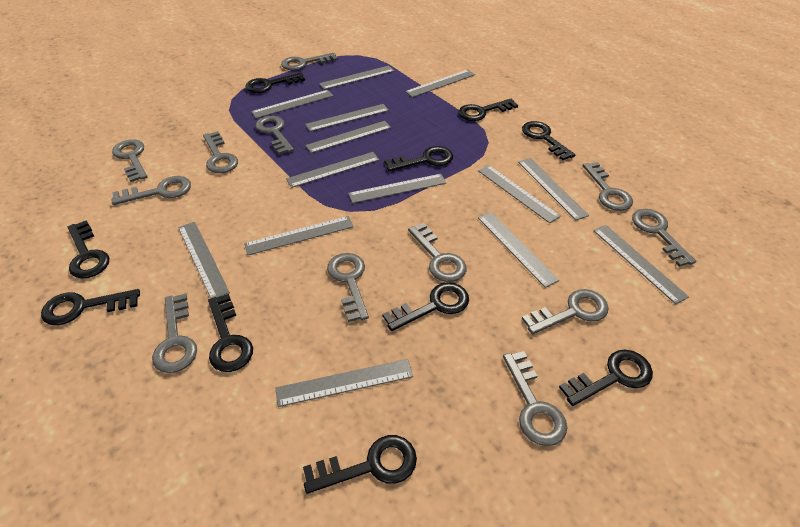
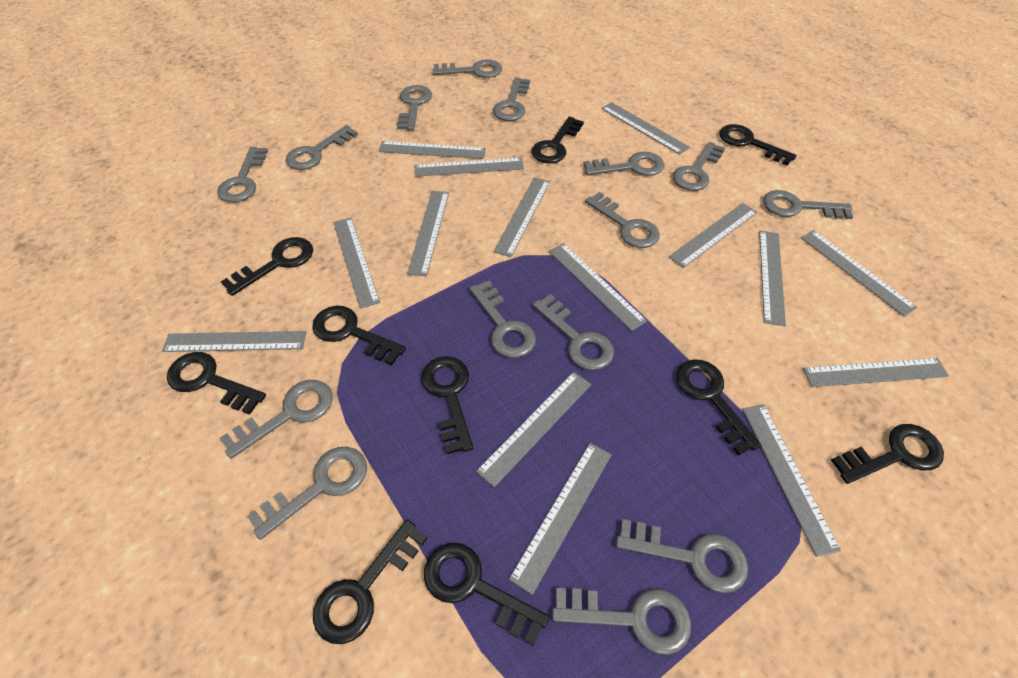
grey key: [111,176,191,205] [112,139,148,182] [152,293,197,373] [203,131,238,173] [256,116,294,155] [281,53,338,70] [327,253,369,322] [408,223,467,282] [503,351,567,446] [522,289,609,334] [583,162,633,211] [632,209,696,267] = 12 -> [217,147,268,203] [220,380,333,459] [247,447,367,540] [286,125,358,170] [397,85,432,130] [433,59,502,78] [469,281,536,358] [493,77,530,121] [533,294,614,370] [552,588,691,655] [583,152,664,176] [585,192,660,248] [616,519,748,593] [673,142,725,191] [763,190,853,219] = 15
grey ruler: [178,222,230,298] [244,216,354,255] [251,90,333,118] [276,359,413,407] [286,152,379,188] [305,104,389,132] [305,121,391,153] [319,65,394,90] [348,174,446,203] [405,69,475,97] [478,165,561,223] [478,212,559,288] [518,158,589,220] [593,225,689,304] = 14 -> [162,331,306,352] [333,218,380,308] [379,141,486,159] [407,191,449,276] [415,158,524,177] [476,372,591,487] [494,177,550,257] [509,443,612,595] [549,243,647,331] [601,102,690,155] [669,203,757,268] [742,404,841,557] [759,231,786,326] [801,230,917,317] [803,358,949,387] = 15

